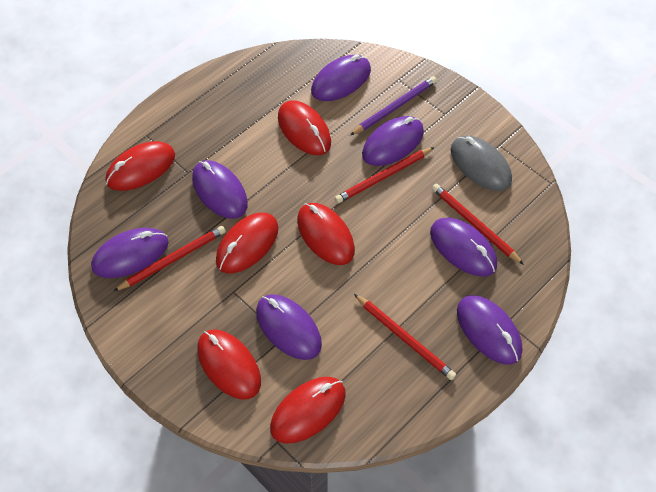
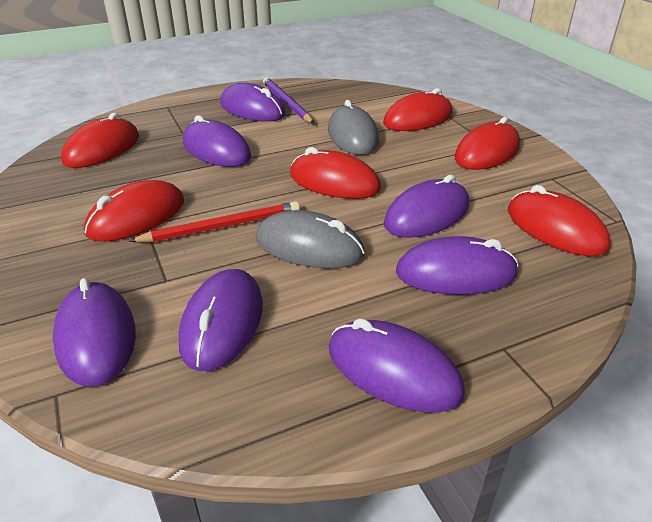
grey mouse: [451,136,512,191] = 1 -> [255,210,365,268] [328,100,379,155] = 2
red pencil: [114,226,226,291] [335,147,434,203] [354,294,456,380] [432,184,524,265] = 4 -> [129,201,300,242] = 1

